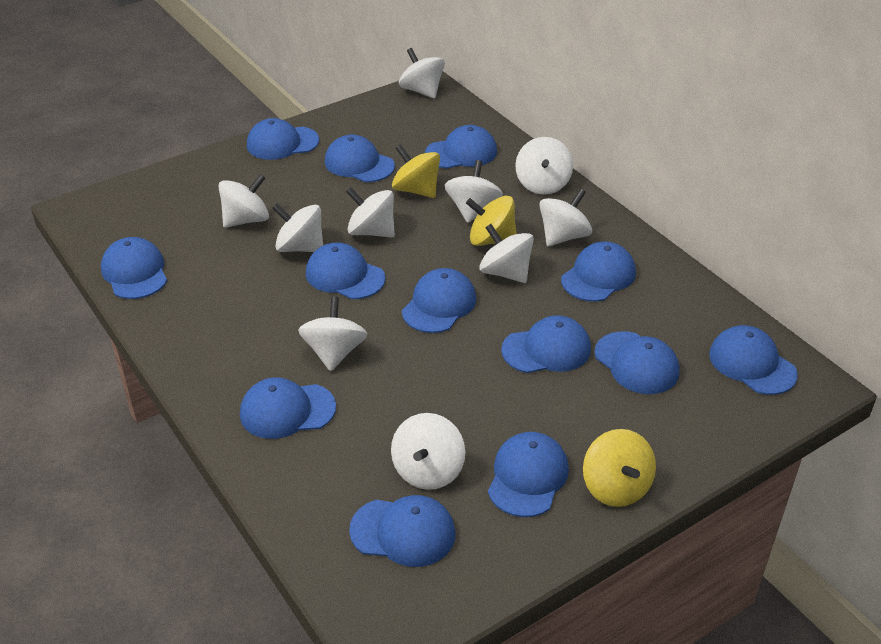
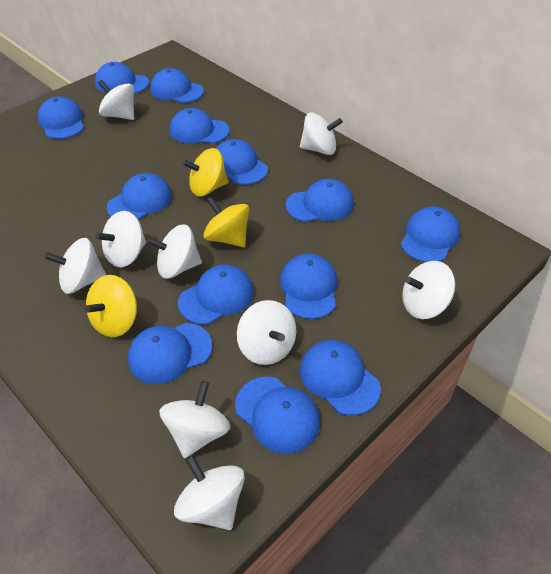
white spinning top: [219,174,269,228] [272,203,323,252] [298,297,367,371] [346,187,395,237] [391,413,465,490] [399,48,445,99] [445,160,503,223] [479,224,534,283] [515,137,573,195] [539,189,592,247] = 10 -> [44,238,106,294] [95,211,146,267] [98,80,134,120] [147,224,202,279] [159,381,230,458] [174,455,245,530] [237,300,296,365] [300,112,343,155] [402,261,455,319] = 9

